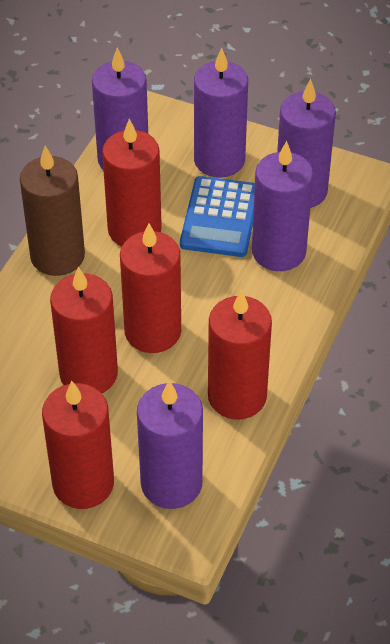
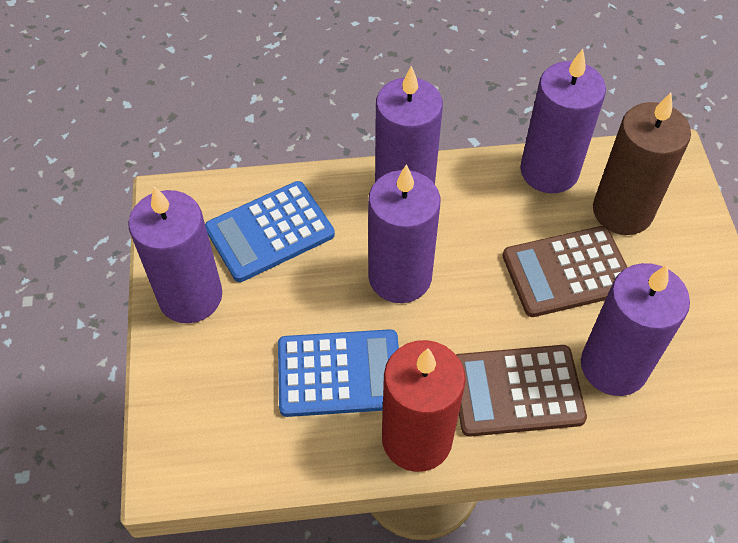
blue calculator: [180,176,255,257] = 1 -> [205,181,335,282] [278,329,399,417] = 2
brown calculator: none = 0 -> [456,345,587,437] [503,226,628,317] = 2
red candle: [42,381,114,509] [50,266,118,393] [102,119,162,246] [120,223,181,353] [208,289,272,420] = 5 -> [382,340,466,472] = 1

